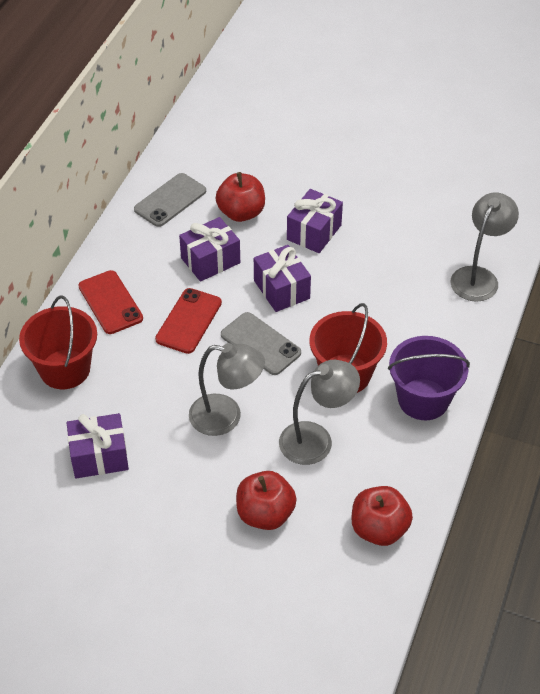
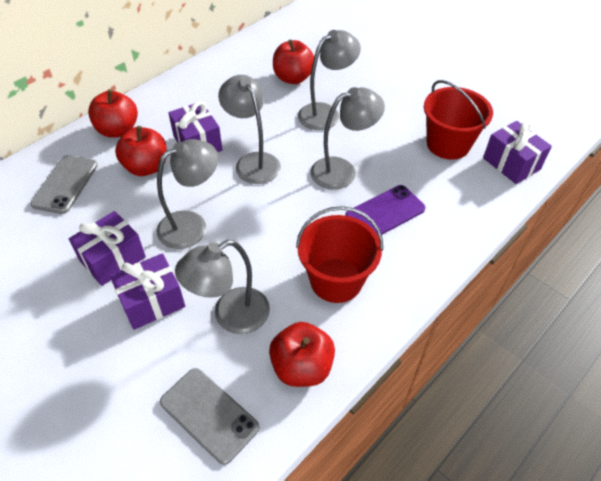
grey lamp: [189,343,265,436] [279,360,360,465] [450,192,519,302] = 3 -> [157,139,218,249] [175,240,270,334] [218,75,281,184] [298,30,361,130] [311,87,385,189] = 5
purple bucket: [388,336,470,420] = 1 -> none = 0
purple phone: none = 0 -> [345,185,426,237] = 1
red apple: [216,172,265,222] [236,471,297,530] [352,486,413,546] = 3 -> [88,89,138,138] [115,126,167,176] [269,322,335,387] [273,40,314,84] = 4
red phone: [78,270,143,334] [155,288,222,354] = 2 -> none = 0

